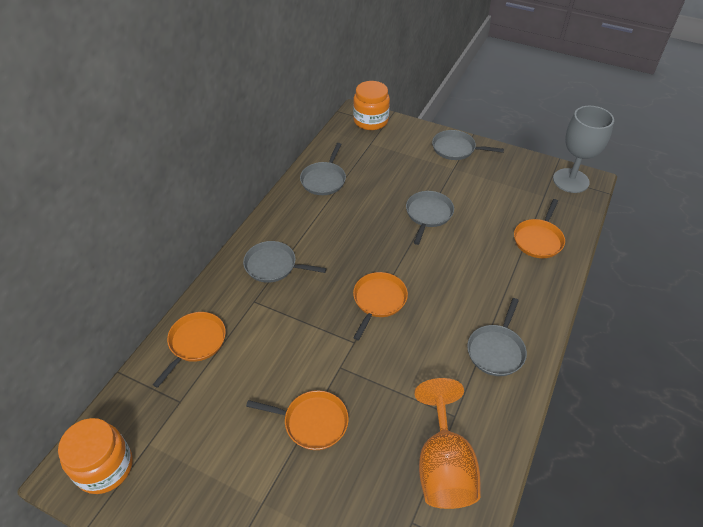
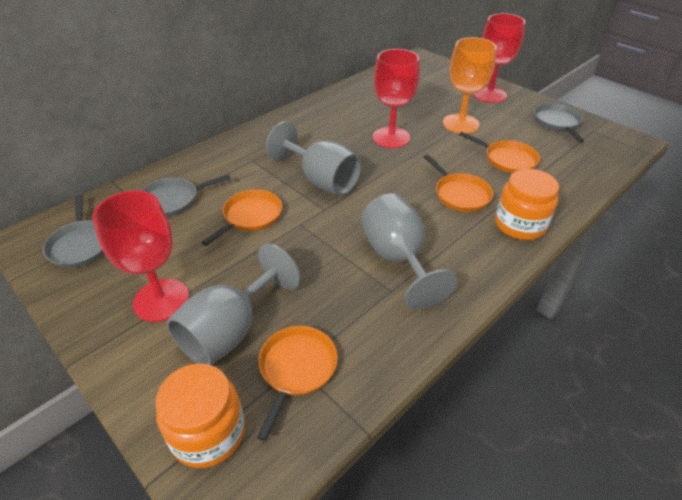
grey goblet: [553,106,614,193] = 1 -> [167,243,301,365] [266,122,362,196] [361,193,457,310] = 3
grey pan: [243,241,327,283] [300,143,346,195] [406,191,454,245] [432,130,504,160] [467,298,527,376] = 5 -> [43,194,104,268] [141,175,231,217] [534,103,584,143] = 3
red goblet: none = 0 -> [93,190,189,322] [373,49,420,148] [473,13,526,103] = 3

